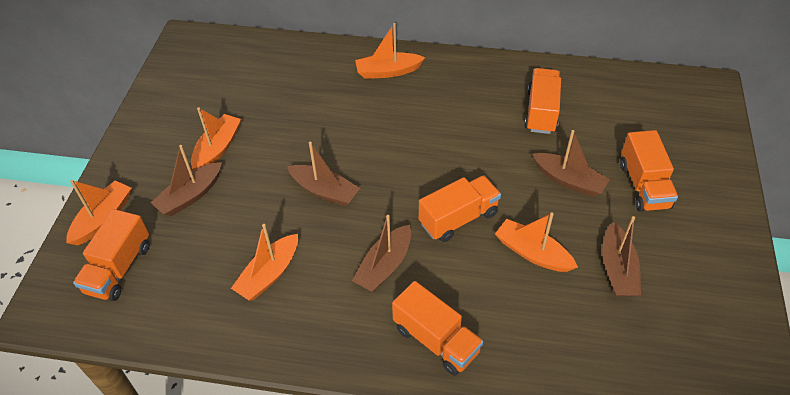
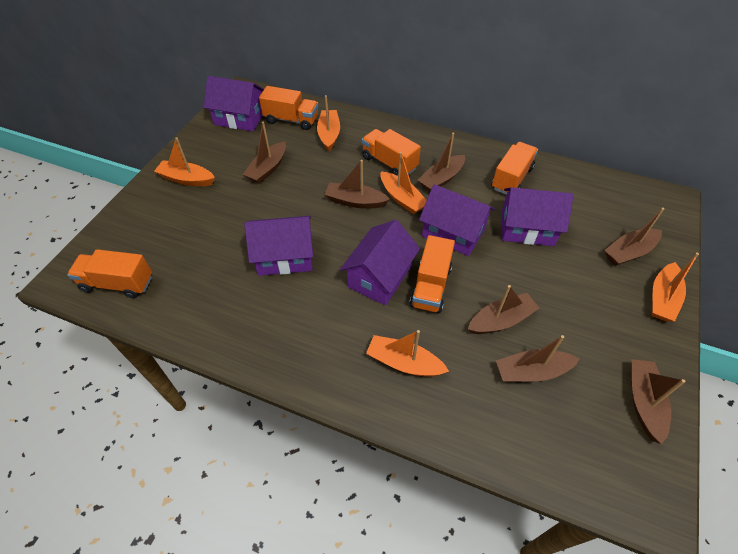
brown boat: [151,145,222,216] [287,141,360,206] [352,215,411,292] [532,130,610,197] [602,216,641,296] = 5 -> [243,122,286,184] [324,160,390,209] [418,133,465,192] [468,285,540,334] [496,335,579,382] [604,208,664,266] [631,359,686,444] = 7
purple house: none = 0 -> [204,76,264,131] [244,216,313,276] [340,220,420,305] [419,184,495,256] [501,187,573,246] = 5

